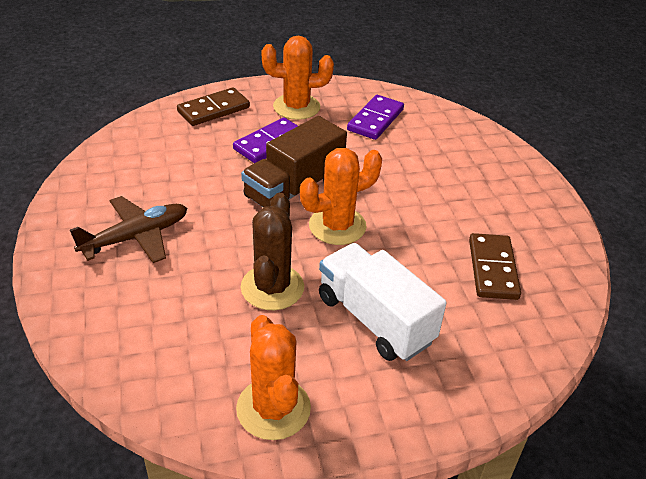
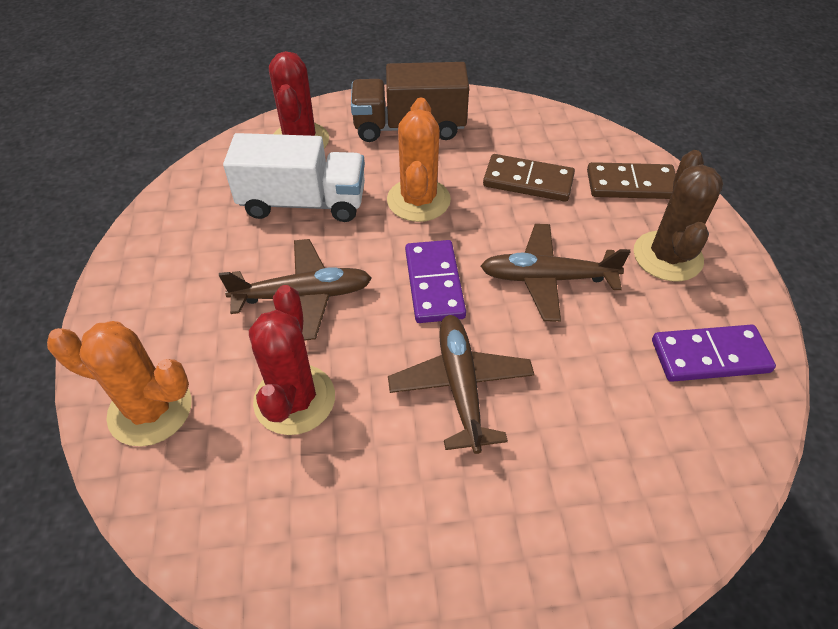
brown plane: [70,196,187,263] = 1 -> [219,239,372,341] [388,315,535,454] [481,224,631,322] = 3
orange cactus: [236,315,311,440] [262,36,334,120] [300,148,382,245] = 3 -> [47,321,192,446] [387,98,451,222] = 2
red cactus: none = 0 -> [249,285,335,435] [269,51,329,149] = 2

